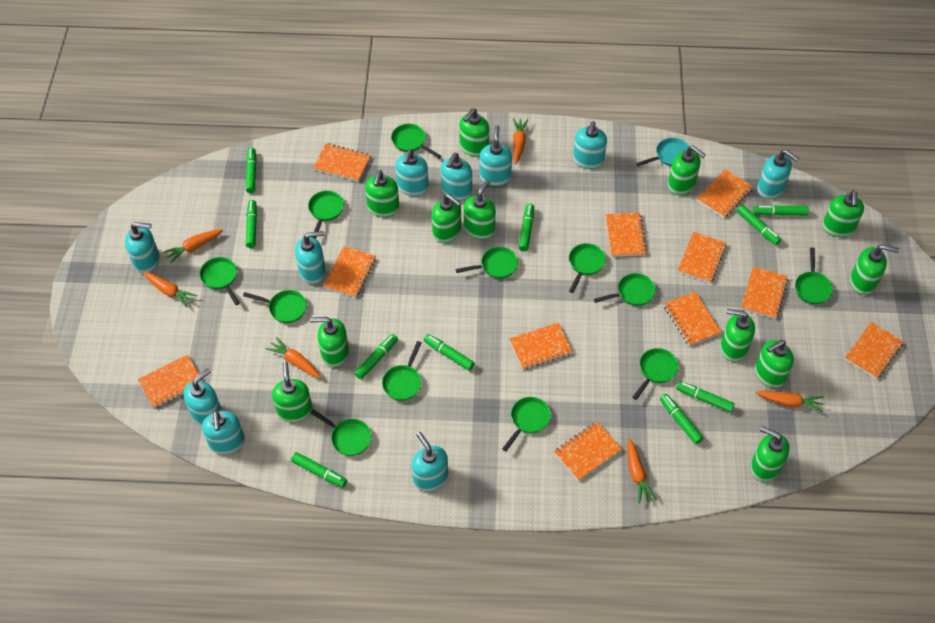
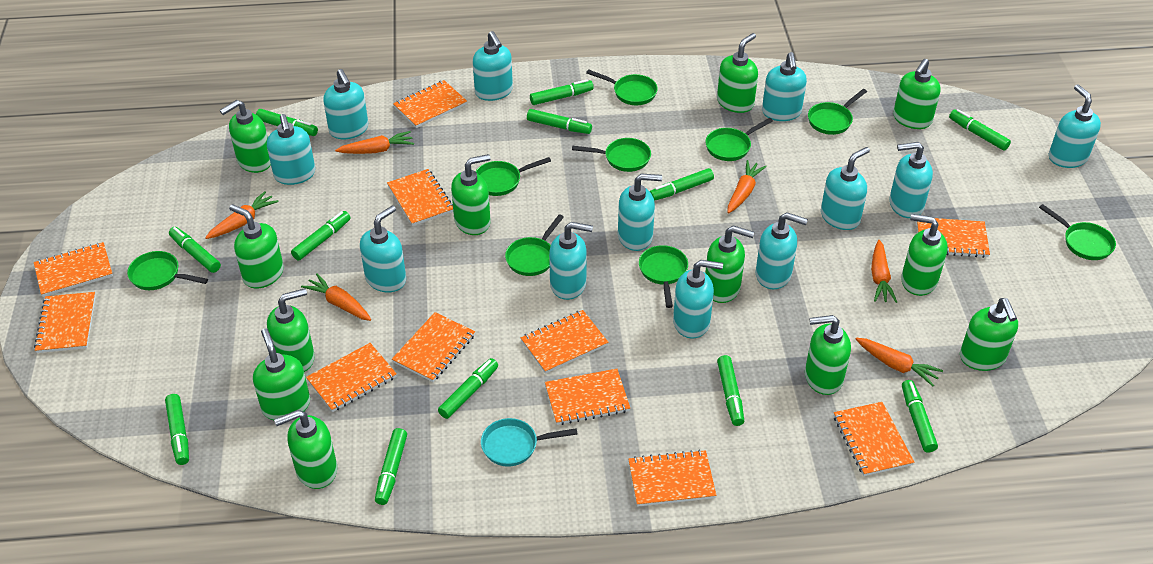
green marker: [246,148,257,193] [246,200,257,248] [291,452,347,488] [354,334,398,379] [424,334,475,371] [519,204,534,251] [660,394,703,444] [676,381,735,413] [737,205,781,245] [753,205,809,216] = 10 -> [165,394,189,465] [169,227,221,273] [256,109,318,136] [291,211,351,261] [375,428,407,505] [438,358,498,419] [527,109,592,134] [530,79,594,105] [650,168,714,201] [717,355,744,426] [902,380,938,452] [949,109,1011,151] = 12
green pan: [200,257,240,305] [243,290,307,323] [308,191,344,239] [310,409,371,456] [382,341,421,401] [391,124,441,159] [456,247,518,279] [502,397,551,452] [569,243,606,293] [594,273,655,306] [632,348,678,400] [795,248,833,304] = 12 -> [127,251,208,290] [475,157,551,196] [505,214,564,276] [572,138,651,172] [586,69,658,105] [639,245,688,308] [705,118,773,161] [808,89,867,135] [1039,204,1116,260] = 9
turquoise soap dispenser: [125,222,160,273] [183,368,222,426] [202,410,245,455] [295,231,326,284] [396,149,429,196] [412,432,448,491] [441,153,472,201] [479,125,512,186] [573,121,607,169] [757,150,800,199] = 10 -> [267,114,315,185] [323,69,368,139] [360,205,406,292] [473,31,513,101] [549,222,593,300] [618,173,662,251] [673,260,723,339] [756,212,808,289] [762,52,807,121] [821,147,870,230] [890,142,933,218] [1049,84,1101,168] = 12

